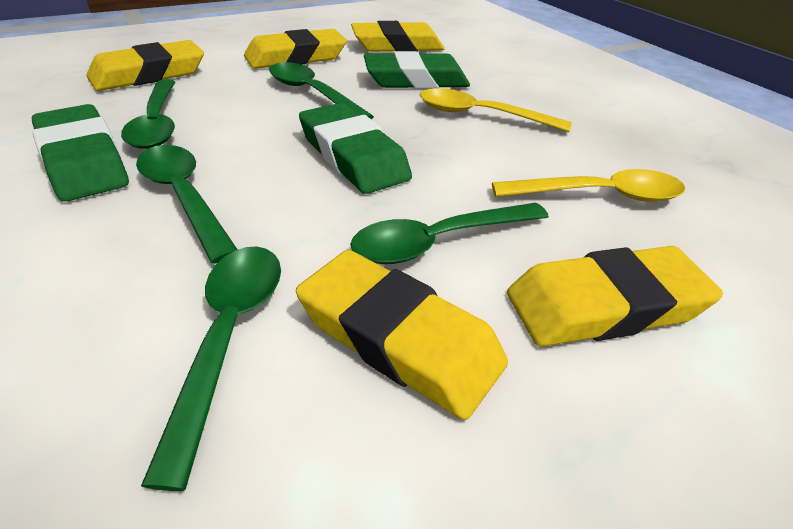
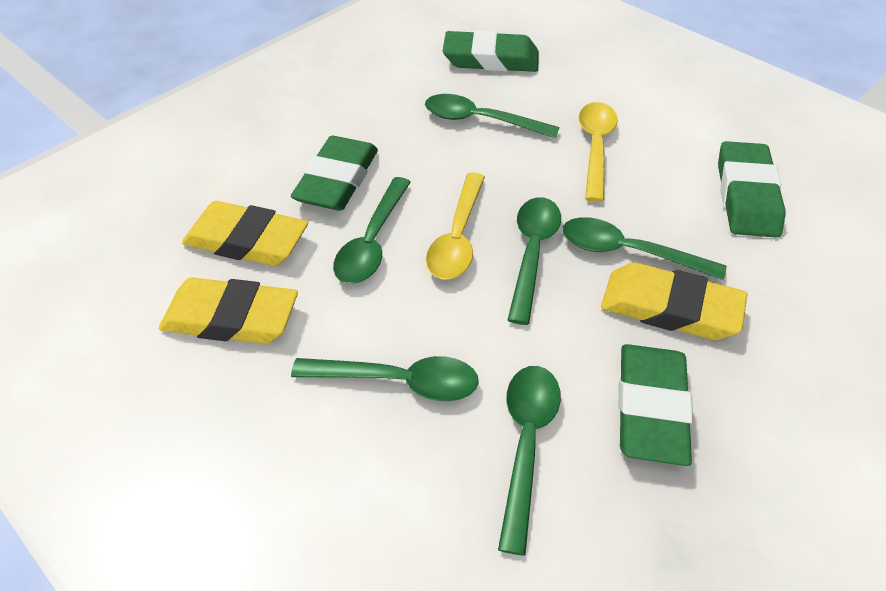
green eraser: [32,104,129,202] [299,103,412,194] [364,51,470,89] = 3 -> [291,136,378,210] [443,30,539,72] [618,344,693,466] [718,141,786,238] = 4
green spoon: [121,79,175,149] [136,145,238,264] [141,246,281,491] [269,62,374,119] [350,203,549,264] = 5 -> [291,356,479,401] [333,177,411,284] [425,94,559,138] [498,366,561,556] [508,197,561,325] [562,217,726,280] = 6
yellow eraser: [86,40,204,91] [244,29,347,69] [296,250,508,420] [351,21,444,52] [507,246,723,347] = 5 -> [159,277,298,344] [182,201,308,266] [601,262,748,340] = 3

